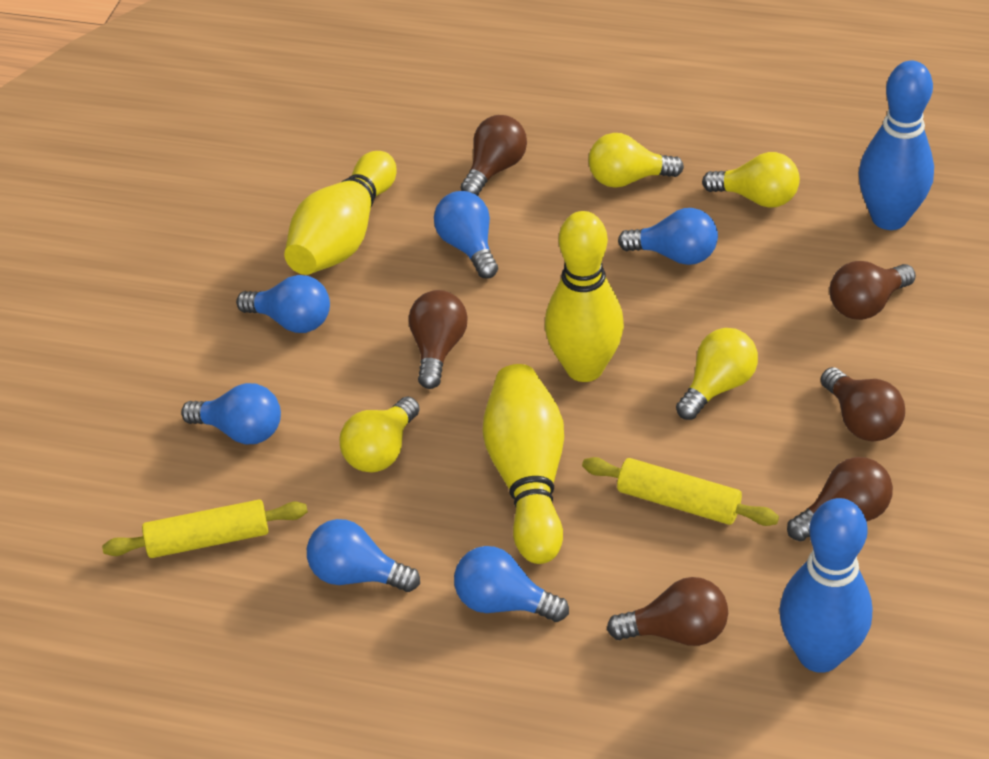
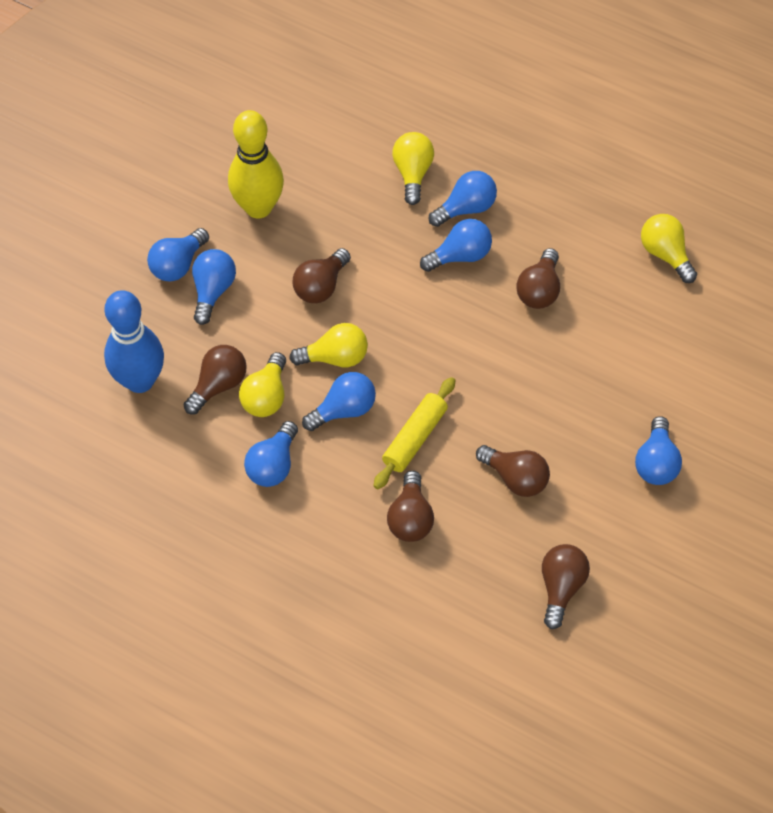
blue bowling pin: [779,498,872,673] [859,61,934,230] = 2 -> [104,290,164,393] = 1
blue light bulb: [181,383,281,444] [236,275,330,333] [307,519,420,592] [434,191,498,279] [454,546,569,622] [618,208,718,265] = 6 -> [147,228,209,282] [192,249,236,325] [244,421,298,487] [302,372,376,431] [420,219,492,272] [429,171,497,227] [635,416,682,485] = 7
yellow bowling pin: [284,151,397,275] [483,364,564,564] [545,211,624,382] = 3 -> [228,110,284,219] = 1
yellow rolling pin: [102,500,308,558] [582,457,779,526] = 2 -> [373,377,455,489] = 1

